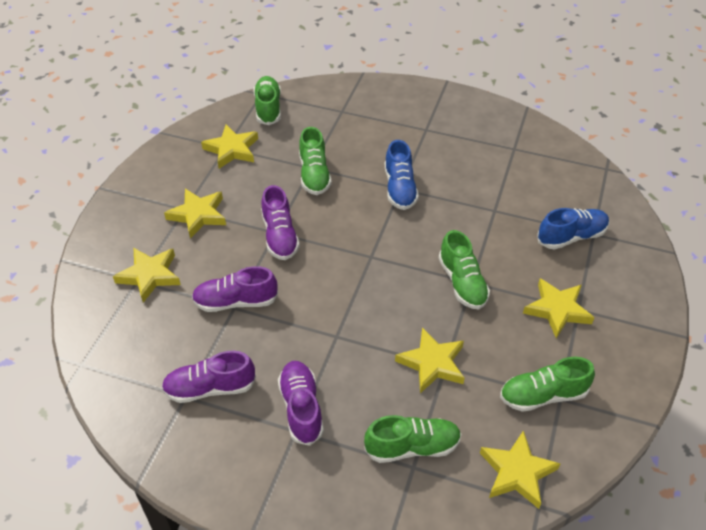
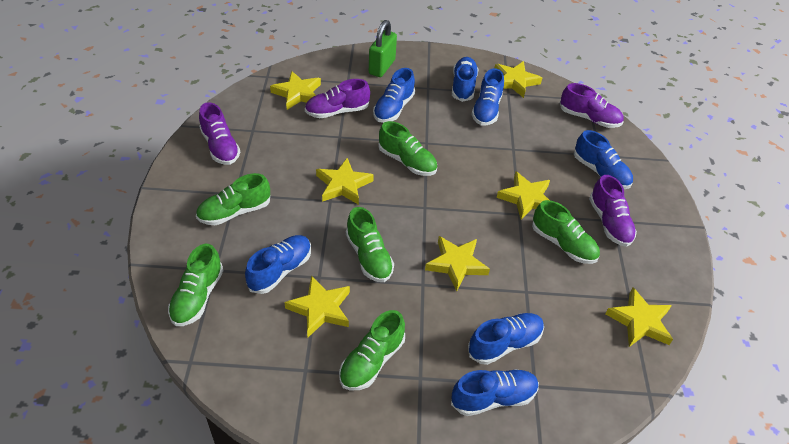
blue shoe: [385,140,419,210] [537,208,609,250] = 2 -> [245,235,311,294] [373,68,415,123] [451,369,539,416] [452,57,478,102] [468,313,544,365] [471,68,504,125] [574,130,633,189] = 7
green padlock: none = 0 -> [369,20,397,77] = 1
green shoe: [253,76,281,125] [299,127,331,195] [364,415,461,463] [439,230,490,309] [500,357,595,412] = 5 -> [168,244,224,326] [196,173,270,225] [339,310,405,390] [346,207,394,282] [378,121,437,176] [532,200,600,264] = 6
yellow star: [113,248,181,303] [164,189,226,239] [201,125,258,169] [395,327,465,393] [480,430,561,509] [523,278,595,338] = 6 -> [270,71,321,110] [284,275,350,337] [316,158,374,205] [425,236,490,291] [495,61,542,98] [497,171,550,220] [605,288,673,347] = 7

